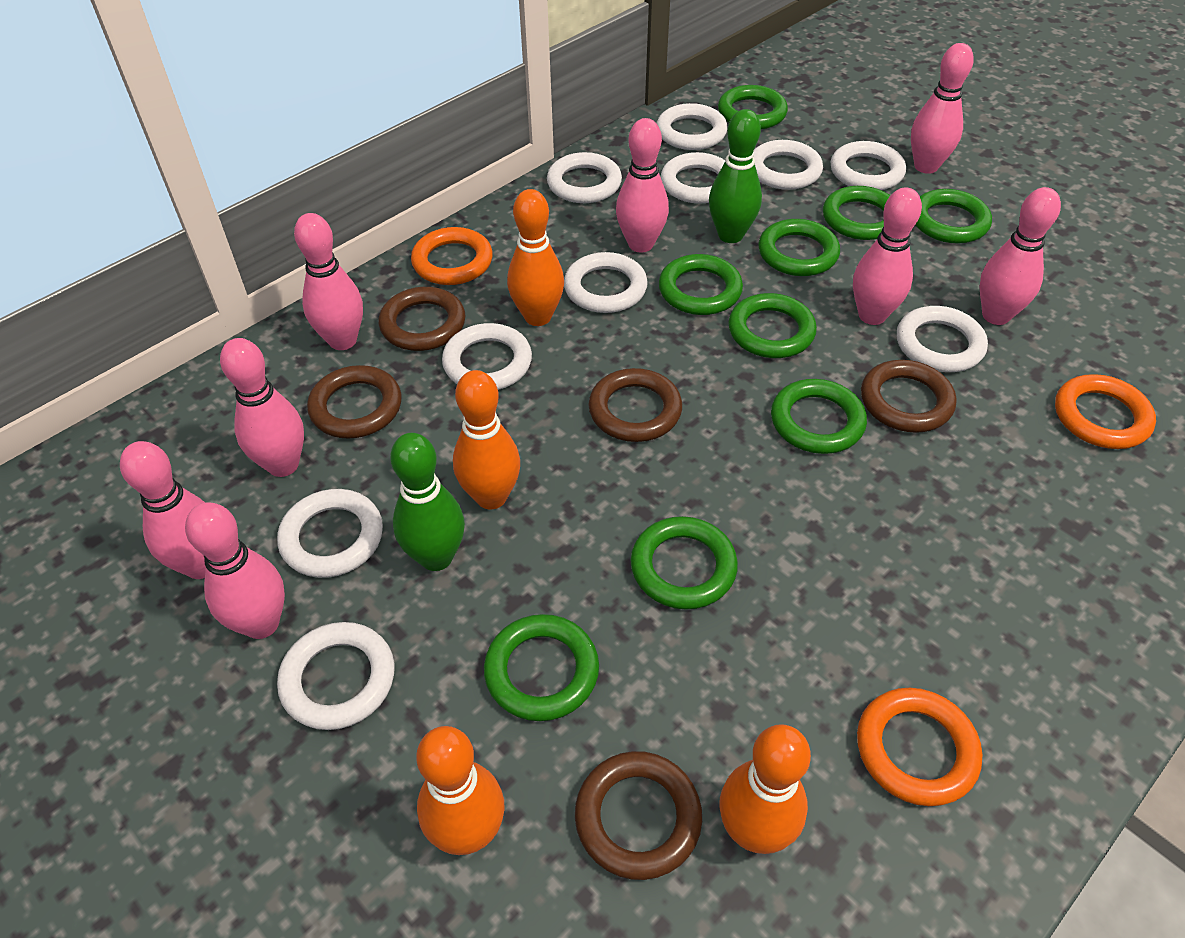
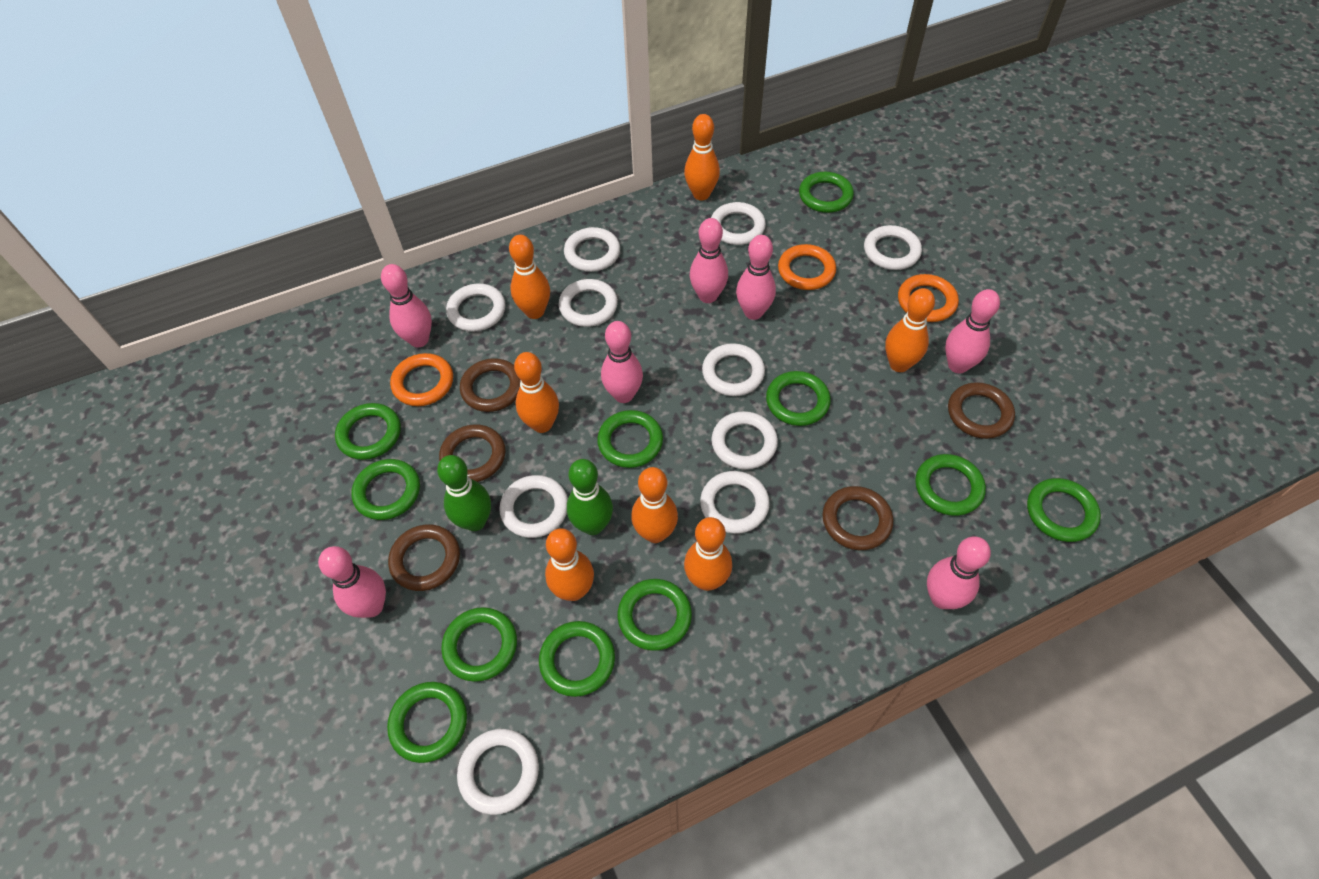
green ring: [484,614,599,721] [631,516,738,610] [659,254,743,315] [718,85,788,129] [728,293,817,358] [758,219,840,276] [771,379,867,454] [823,186,890,240] [915,189,992,244] = 9 -> [335,403,401,460] [351,459,420,520] [387,682,467,763] [441,607,517,682] [539,621,615,697] [597,410,663,468] [618,579,692,651] [766,371,831,426] [799,172,854,213] [915,454,986,516] [1027,478,1101,542] = 11
orange bowling pin: [416,726,505,855] [453,370,520,509] [507,189,564,326] [719,724,811,854] = 4 -> [509,235,550,319] [514,352,559,433] [545,528,594,601] [631,467,678,543] [684,114,720,200] [684,517,732,591] [885,288,935,372] = 7
pink bowling pin: [120,441,206,579] [185,502,285,639] [220,338,304,477] [294,213,363,350] [616,118,669,253] [853,187,922,325] [911,43,974,174] [980,187,1061,325] = 8 -> [318,546,386,618] [381,264,432,348] [601,321,643,403] [690,218,728,303] [736,235,776,320] [927,536,991,609] [945,289,1000,373] = 7

